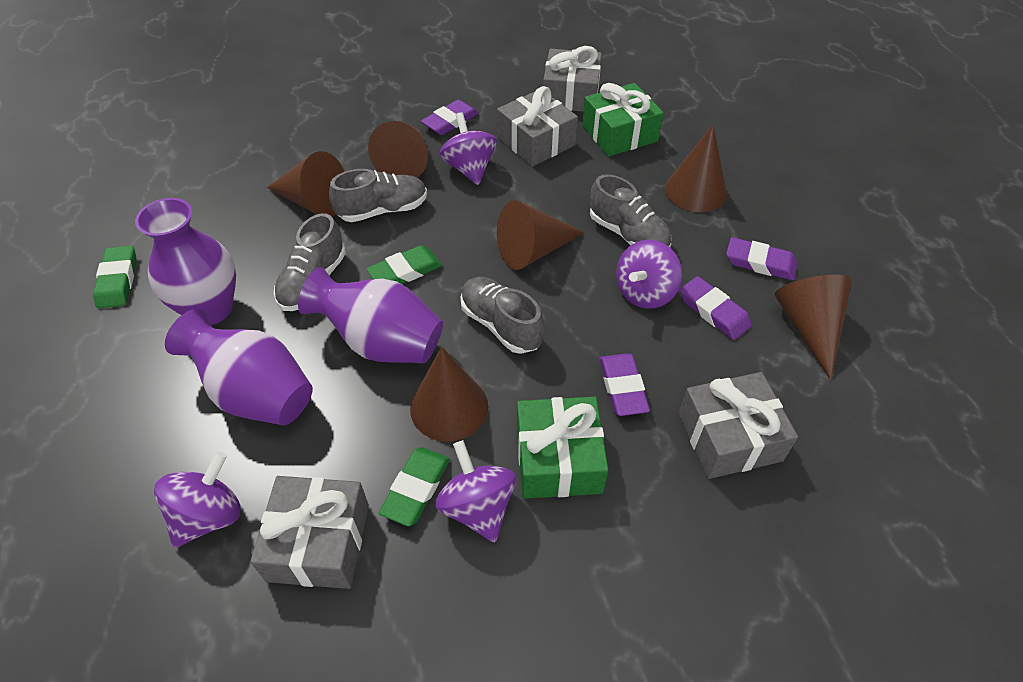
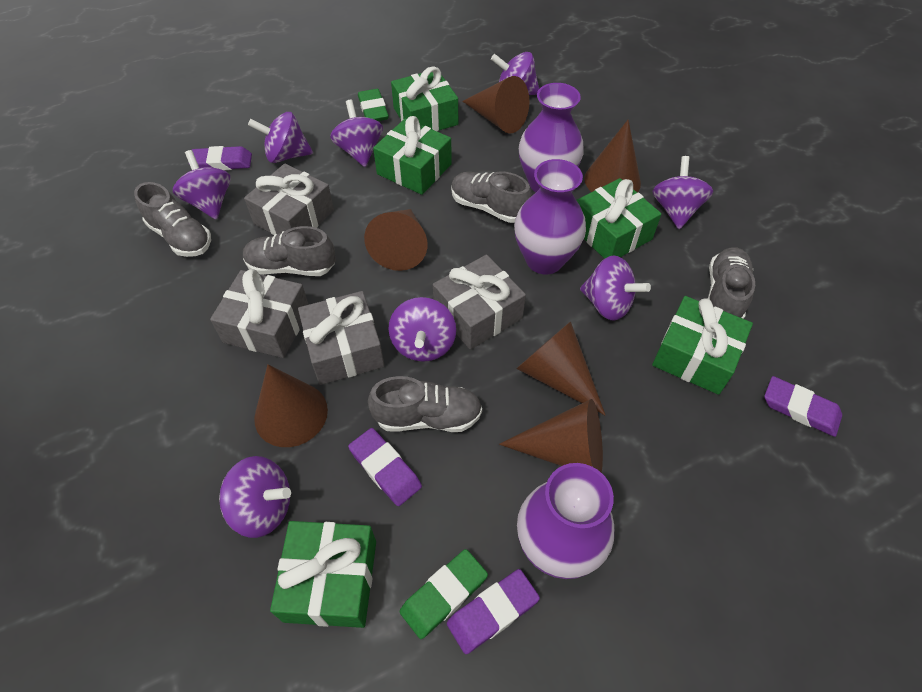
green eraser: [93,246,137,308] [366,245,442,284] [379,447,450,526] = 3 -> [358,89,389,121] [400,549,488,639] = 2
green gift: [517,396,608,499] [582,83,664,156] = 2 -> [270,521,376,628] [373,116,452,195] [391,66,458,131] [576,178,662,259] [652,296,753,395] = 5
grey shoe: [274,213,346,311] [329,169,427,222] [460,277,544,354] [590,174,672,247] = 4 -> [134,182,211,257] [243,226,336,276] [368,376,482,432] [451,171,532,223] [708,247,755,319] = 5
purple spinning top: [154,451,241,548] [435,440,516,542] [440,112,497,185] [616,240,682,309] = 4 -> [173,150,230,220] [219,456,291,538] [248,112,313,163] [330,100,383,167] [389,297,456,362] [491,52,539,95] [580,255,651,321] [652,156,713,229] = 8

